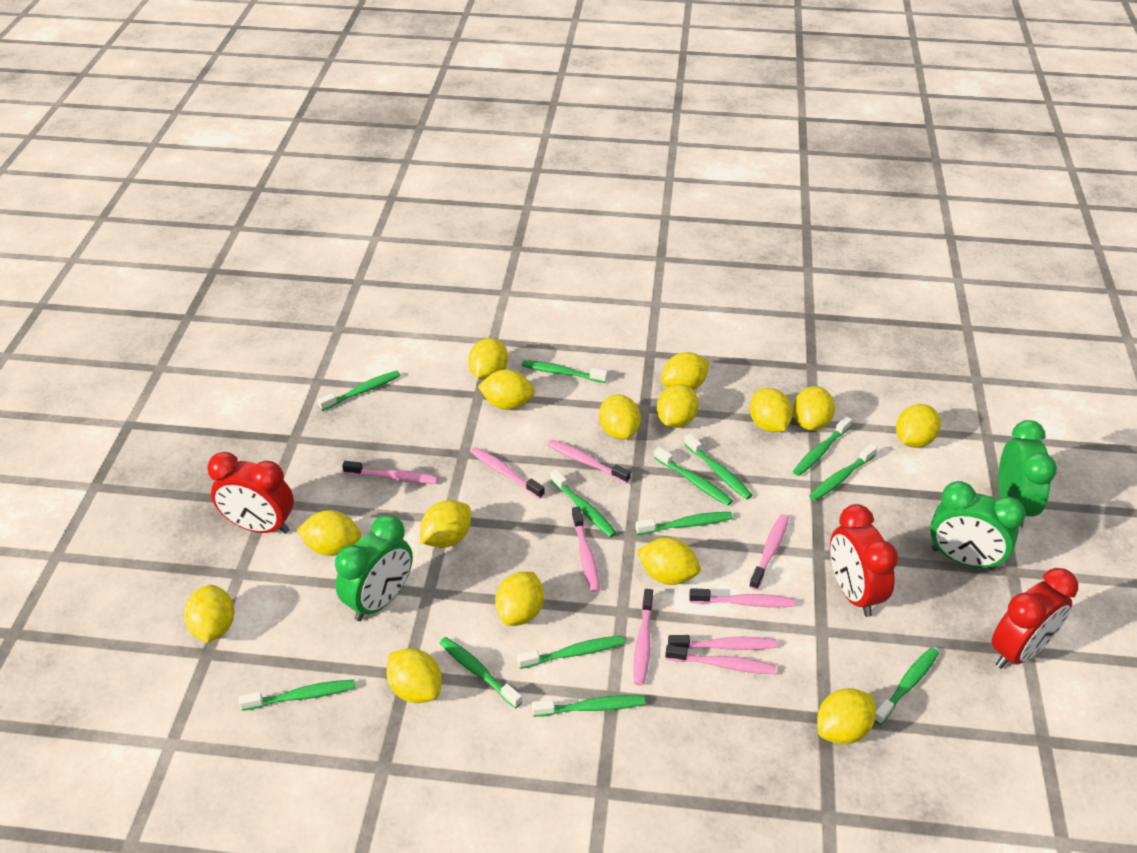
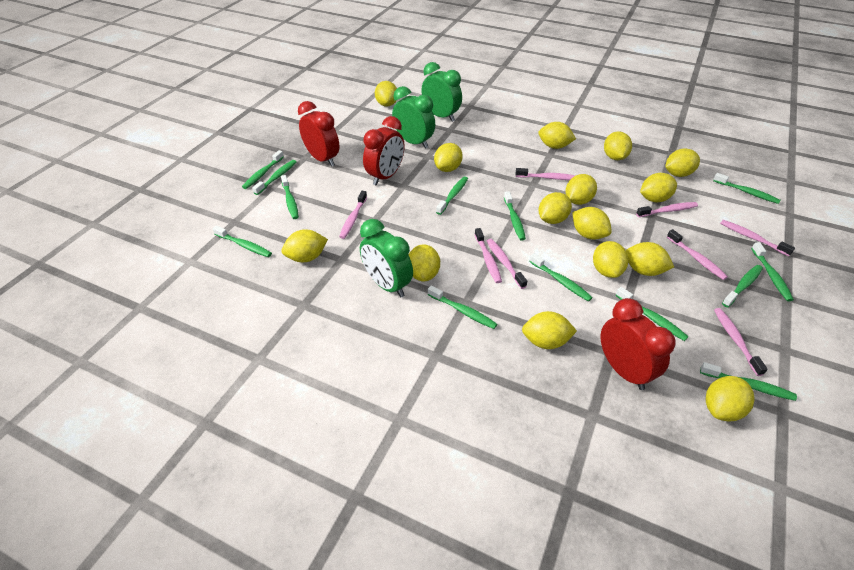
pink toothbrush: [342,461,438,484] [471,447,545,499] [548,440,631,484] [572,507,600,592] [634,589,653,686] [665,645,776,674] [668,635,777,650] [689,588,795,607] [749,514,789,590] = 9 -> [339,191,367,239] [474,228,502,283] [487,239,527,289] [516,168,575,180] [636,202,698,217] [667,229,728,280] [714,308,768,376] [720,220,795,256] = 8

